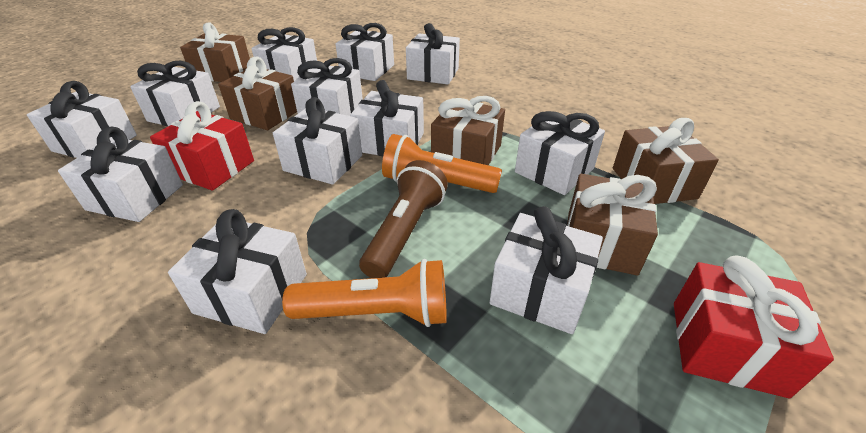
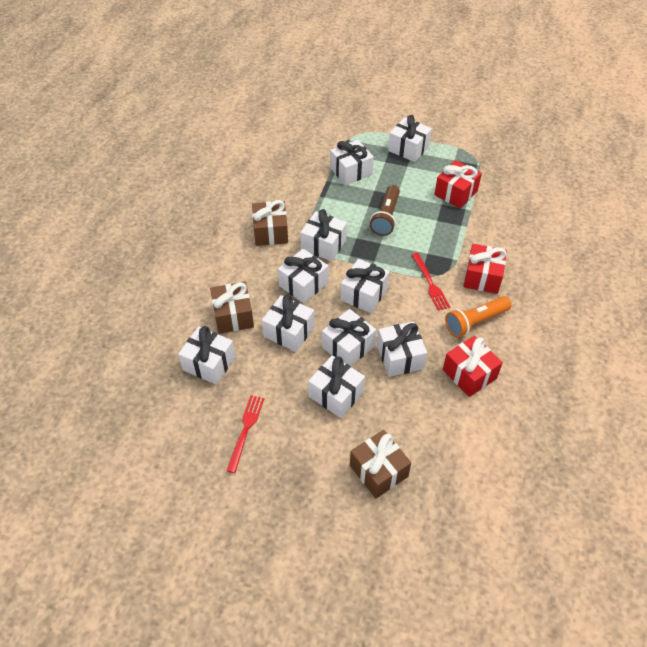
brown gift: [180,23,250,82] [218,56,297,130] [431,96,505,165] [567,174,658,275] [613,118,719,204] = 5 -> [210,282,254,334] [252,200,288,246] [350,430,411,499] = 3
orange flashlight: [282,259,447,327] [382,134,502,193] = 2 -> [445,296,512,338] = 1
red fork: none = 0 -> [227,395,264,473] [412,253,450,311] = 2
red gift: [150,101,254,191] [674,255,834,398] = 2 -> [434,160,482,208] [443,336,503,397] [463,244,507,294] = 3
white gift: [27,81,137,158] [58,127,183,222] [130,61,220,126] [168,209,307,334] [251,27,317,81] [273,97,362,185] [291,58,363,116] [335,23,394,81] [350,80,424,156] [406,23,460,84] [490,206,603,334] [515,111,605,195] = 12 -> [178,326,235,385] [262,295,314,352] [278,249,329,303] [300,209,347,261] [308,355,365,418] [322,309,376,366] [330,140,374,185] [341,259,389,313] [377,321,427,377] [388,115,432,162] = 10

